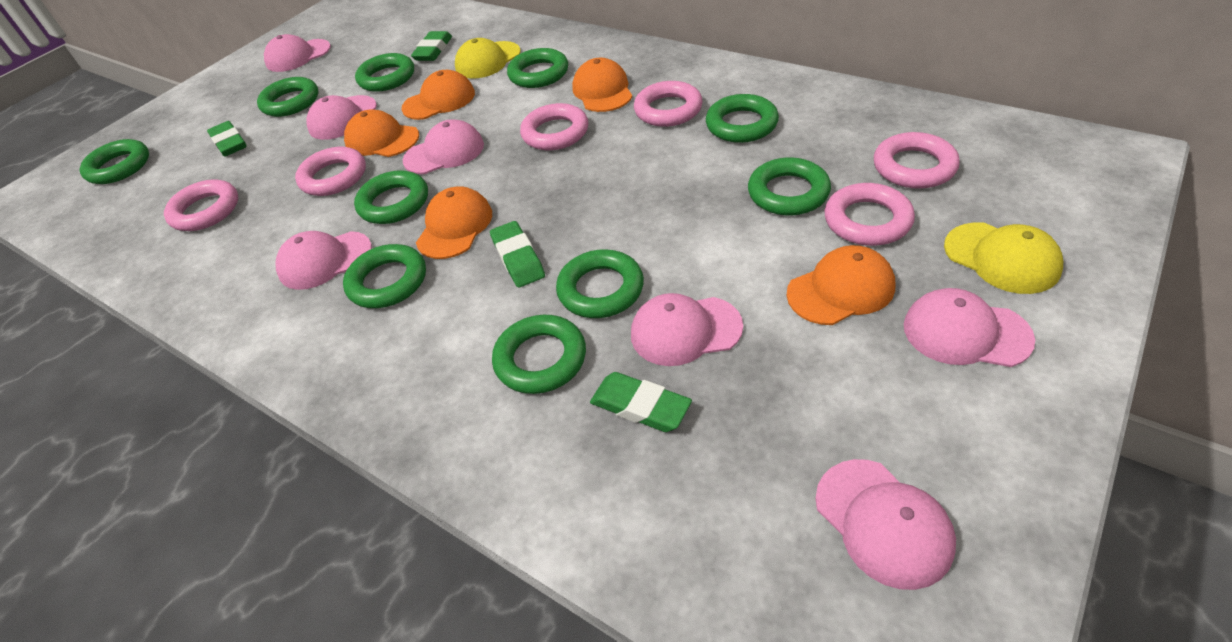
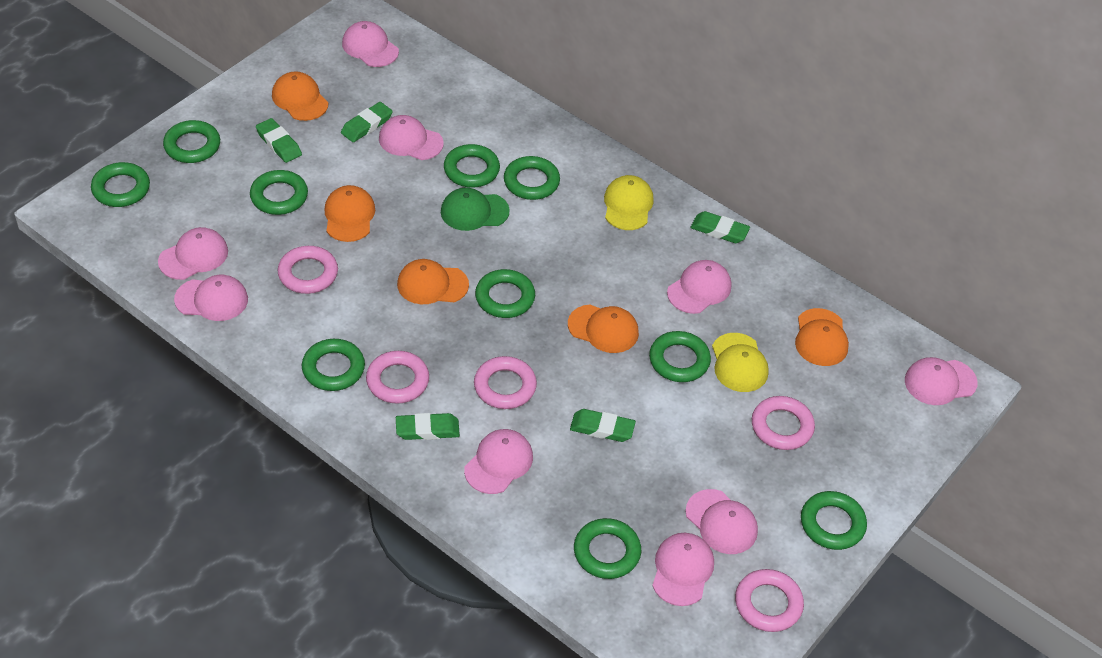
green cap: none = 0 -> [441,188,510,231] = 1
green eraser: [207,121,247,157] [411,31,452,61] [490,221,545,288] [590,372,692,432] = 4 -> [256,118,302,163] [341,102,393,142] [396,413,460,440] [570,409,636,442] [690,211,750,243] = 5
pink cap: [264,34,331,72] [275,231,372,290] [306,95,377,140] [403,119,484,174] [631,293,743,366] [815,459,956,590] [904,288,1035,367] = 7 -> [158,227,228,280] [174,275,248,321] [342,21,399,67] [379,115,443,160] [464,429,533,494] [652,533,714,606] [667,260,731,314] [686,489,758,554] [905,357,978,405] = 9
pink ring: [164,179,238,231] [295,147,366,196] [520,103,588,150] [634,81,703,127] [825,183,915,246] [874,132,960,189] = 6 -> [278,246,338,294] [366,351,429,404] [474,356,537,409] [735,569,804,632] [752,396,815,450] = 5

